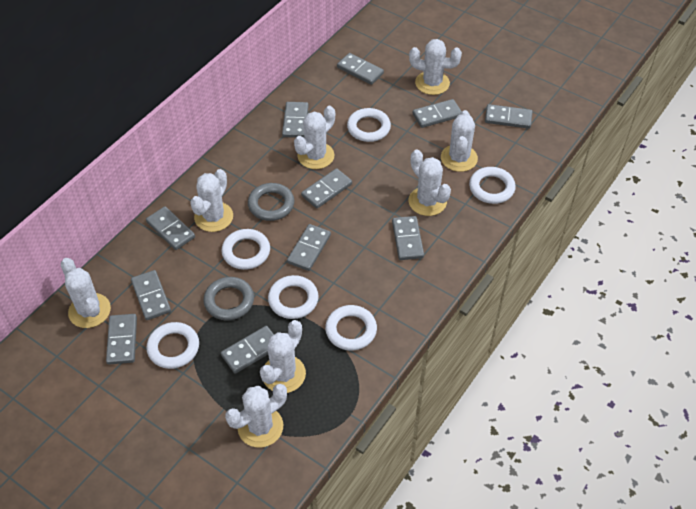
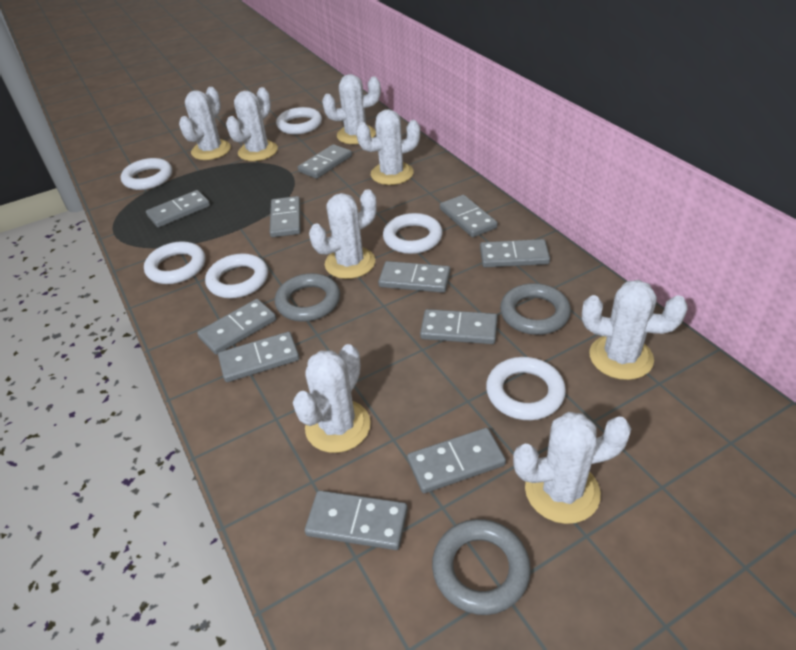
grey ring: [203,277,254,320] [248,183,294,221] = 2 -> [275,273,340,322] [432,519,531,615] [500,283,571,335] = 3

